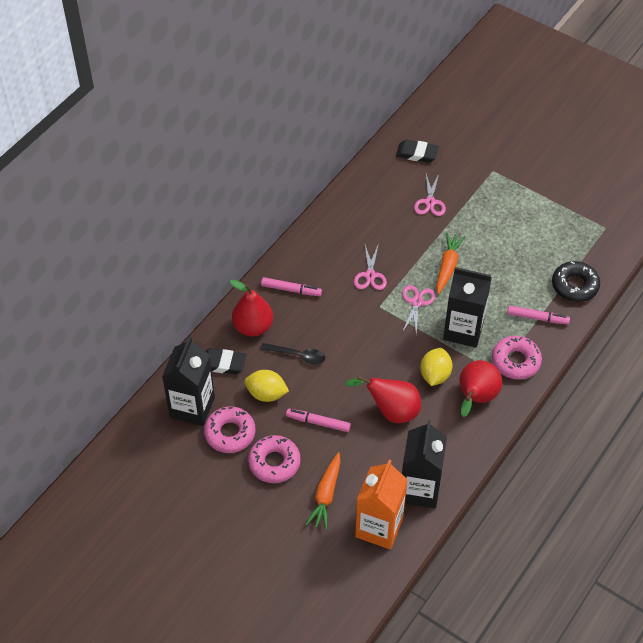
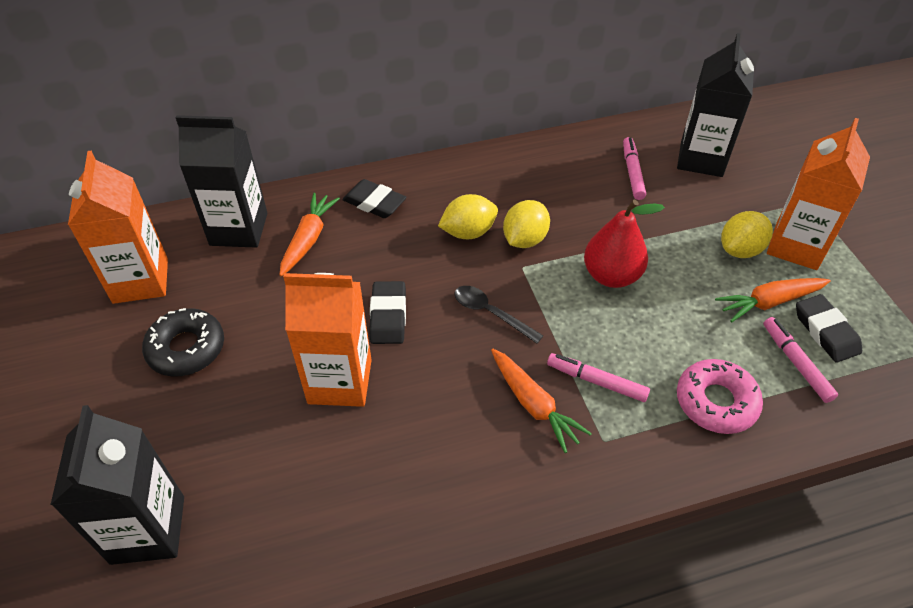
black eraser: [205,348,246,374] [396,140,439,163] = 2 -> [342,179,406,218] [369,281,406,344] [796,294,862,363] = 3
orange carrot: [305,452,341,530] [436,232,465,294] = 2 -> [280,193,340,276] [491,349,592,453] [715,278,831,322] = 3
orange carton: [355,460,408,549] = 1 -> [68,151,168,304] [283,273,372,407] [767,118,870,270] = 3
pink donut: [204,406,256,453] [248,435,301,483] [492,336,542,379] = 3 -> [677,359,763,434] = 1
pink scissors: [354,243,387,290] [402,285,435,335] [414,174,446,216] = 3 -> none = 0
red pear: [230,279,273,336] [345,375,421,423] [459,360,502,417] = 3 -> [584,200,665,288] = 1
yellow lemon: [245,370,289,402] [420,348,452,386] = 2 -> [438,194,498,239] [503,200,550,248] [721,211,773,258] = 3

